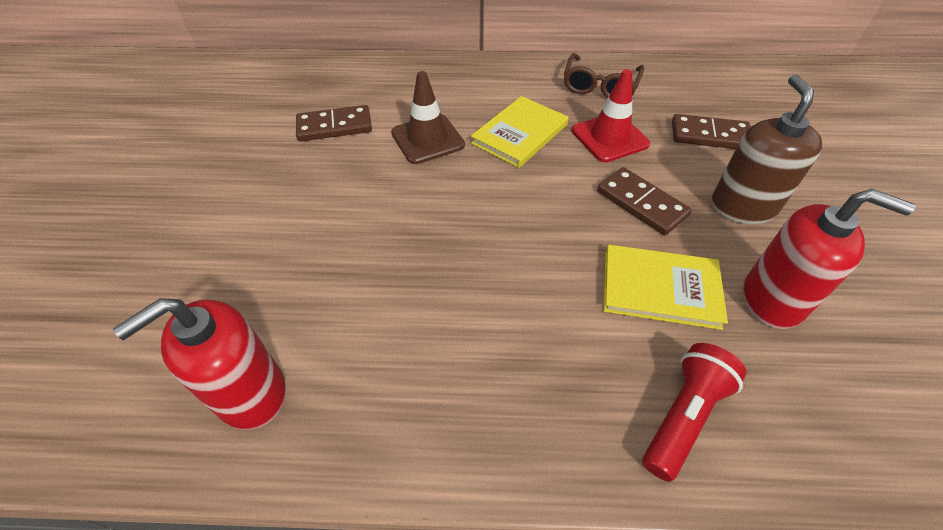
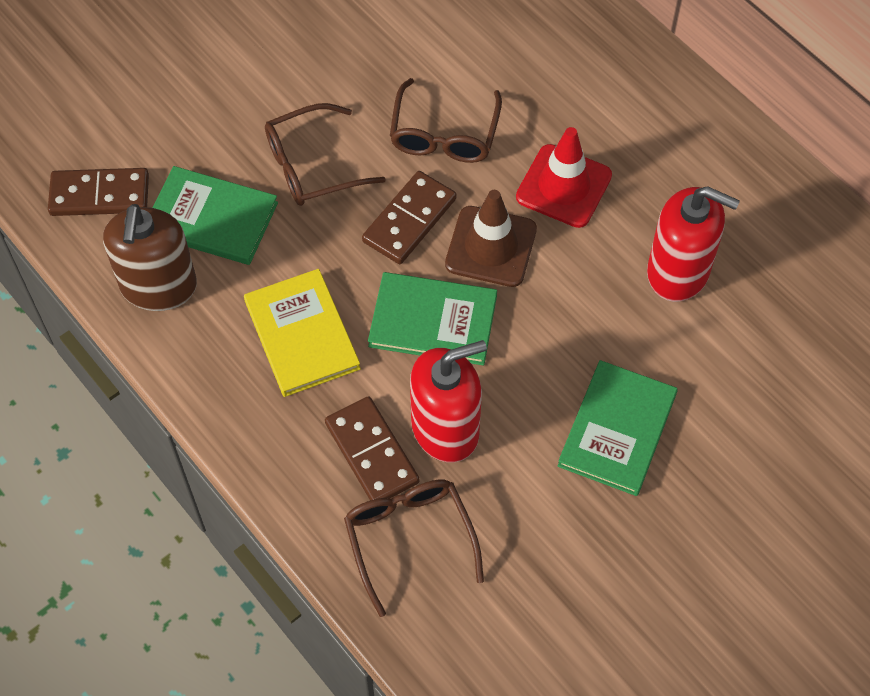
brown glasses: [564,53,644,98] = 1 -> [265,103,386,206] [344,479,484,617] [390,78,502,163] = 3
green book: none = 0 -> [153,166,278,265] [368,272,497,365] [558,360,678,496] = 3
red flashlight: [642,343,747,482] = 1 -> none = 0
yellow book: [471,96,568,168] [603,245,728,330] = 2 -> [244,269,361,397] = 1

